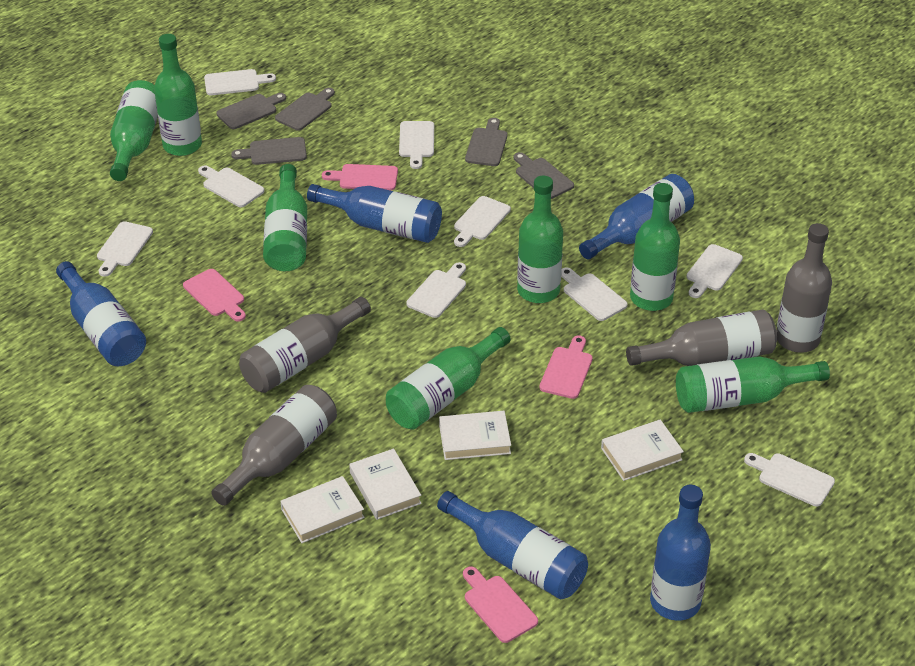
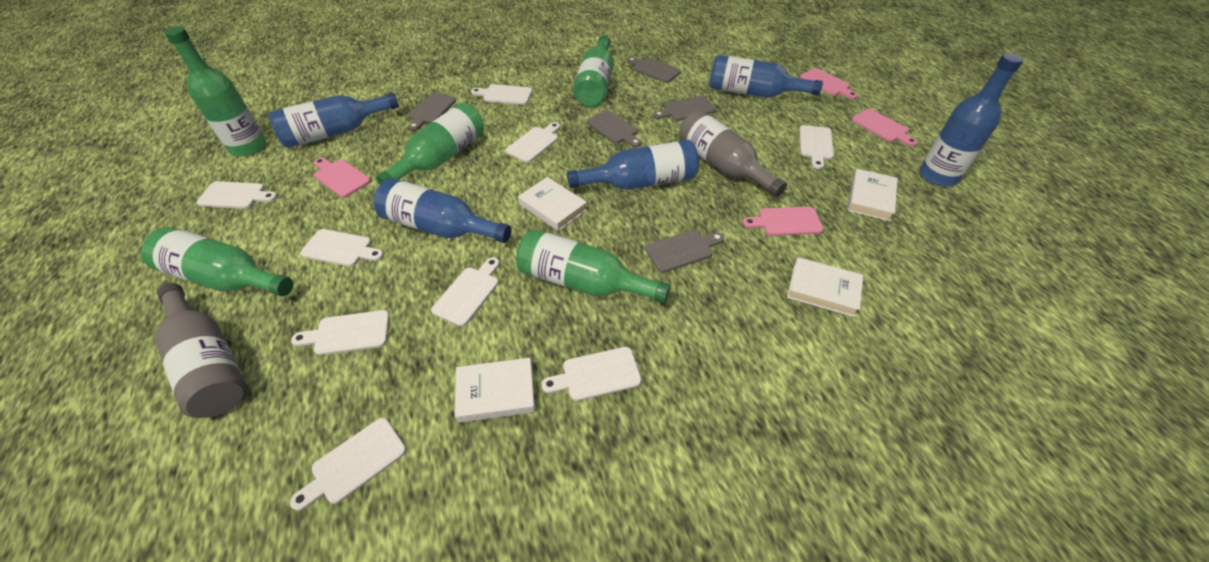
green bottle: [110,80,158,181] [154,34,202,156] [263,164,307,271] [386,327,511,430] [517,176,563,303] [630,183,680,311] [676,356,830,413] = 7 -> [141,227,293,296] [164,26,266,157] [376,103,484,184] [516,229,671,303] [573,35,614,107] = 5
grey bottle: [211,385,337,506] [239,297,371,393] [626,309,777,366] [776,223,832,353] = 4 -> [155,283,247,418] [679,110,787,197] = 2

